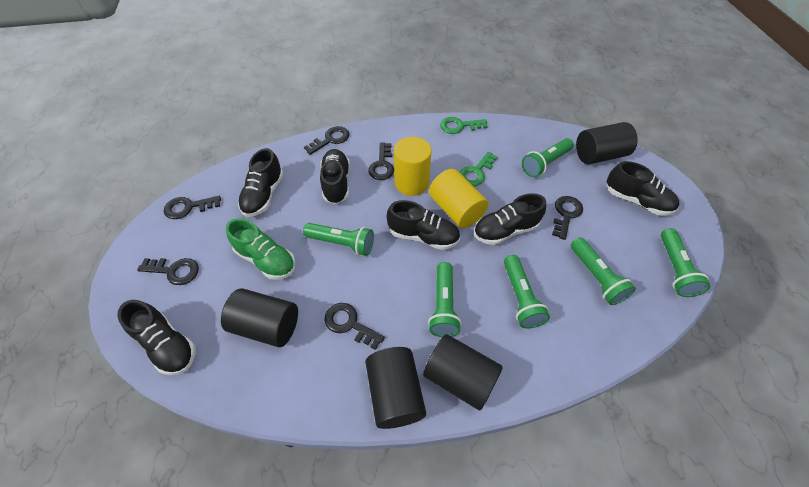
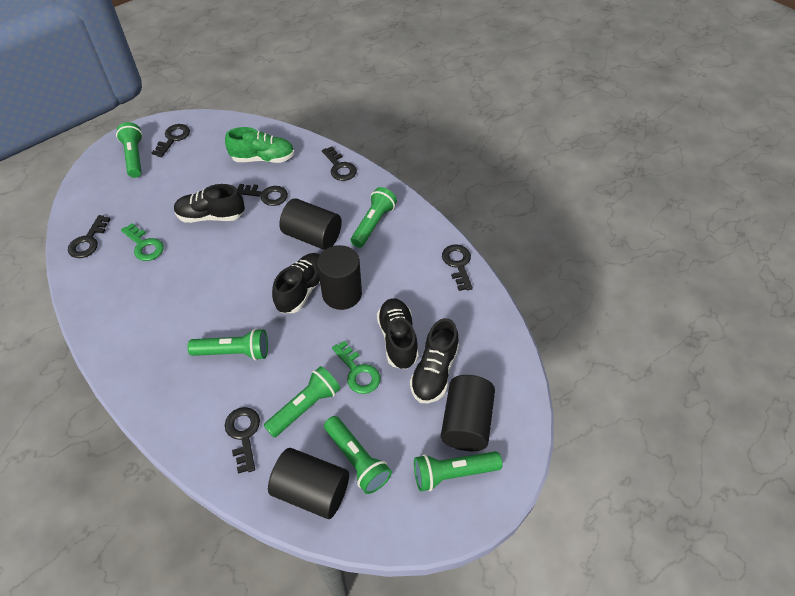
black shoe: [117,300,195,375] [238,148,284,217] [320,149,350,204] [387,200,460,250] [474,193,546,245] [607,161,679,216] = 6 -> [174,184,245,223] [272,253,320,313] [377,298,419,369] [410,318,459,403] = 4
yellow cylinder: [394,137,432,196] [429,169,488,228] = 2 -> none = 0

